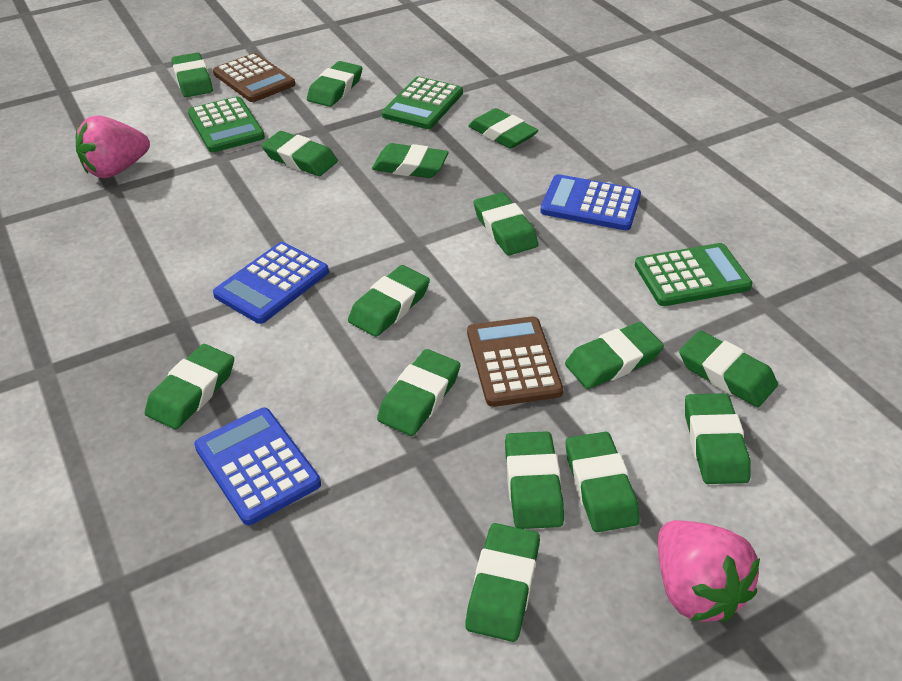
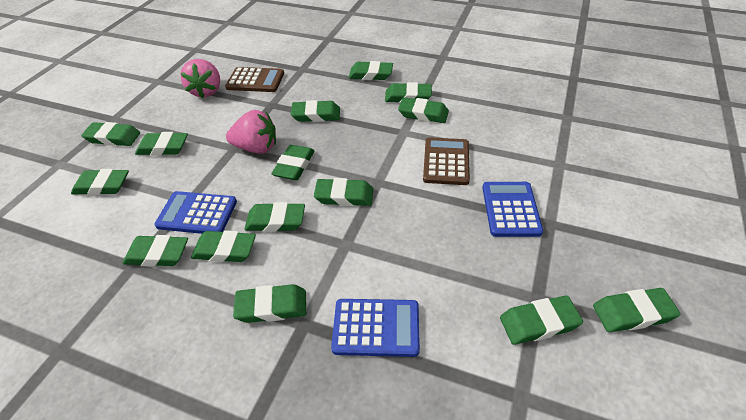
green calculator: [188,96,265,152] [382,76,463,129] [635,243,753,306] = 3 -> none = 0

